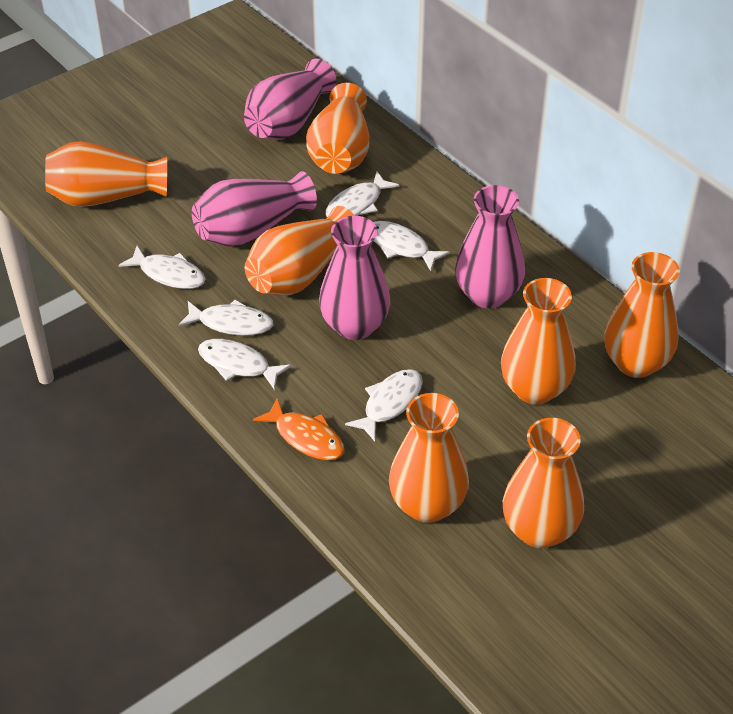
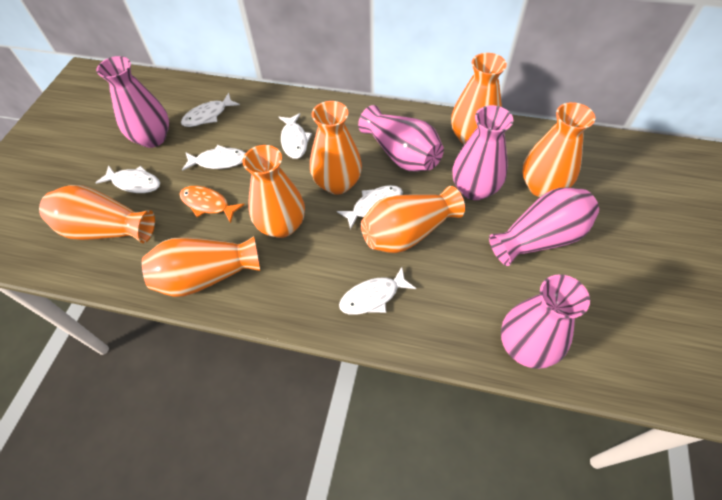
pink vase: [192,171,317,247] [244,59,336,140] [319,216,390,340] [455,185,525,308] = 4 -> [96,56,169,148] [358,105,444,171] [452,105,513,200] [489,188,599,266] [501,274,590,369] = 5

